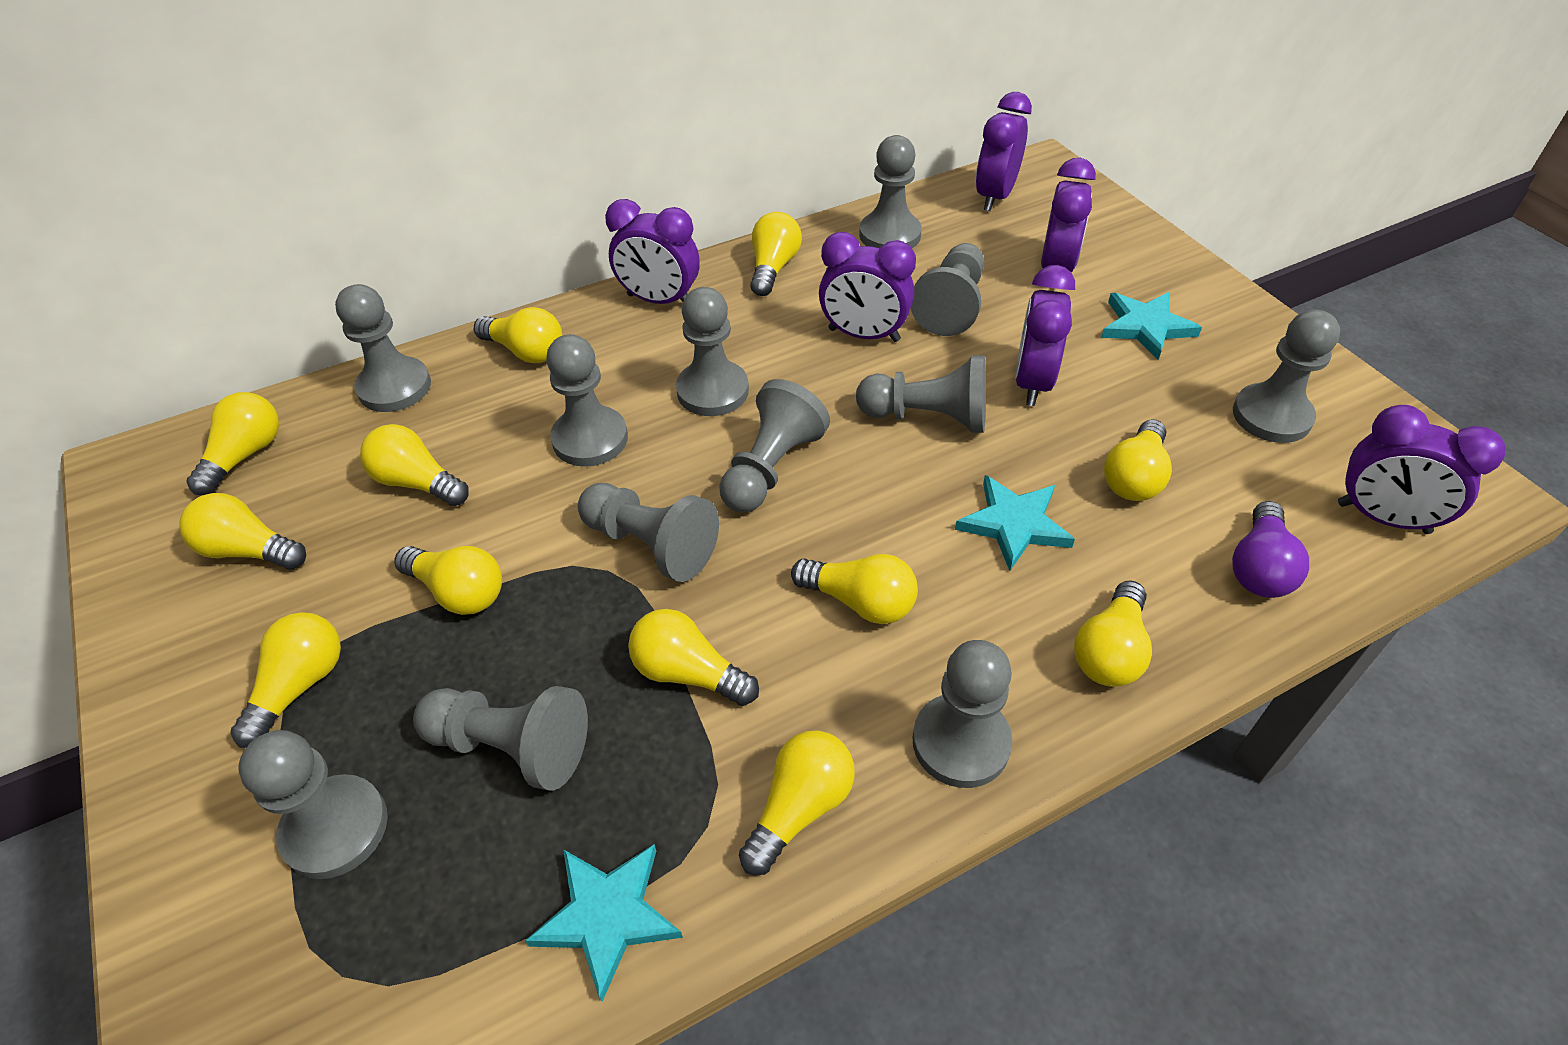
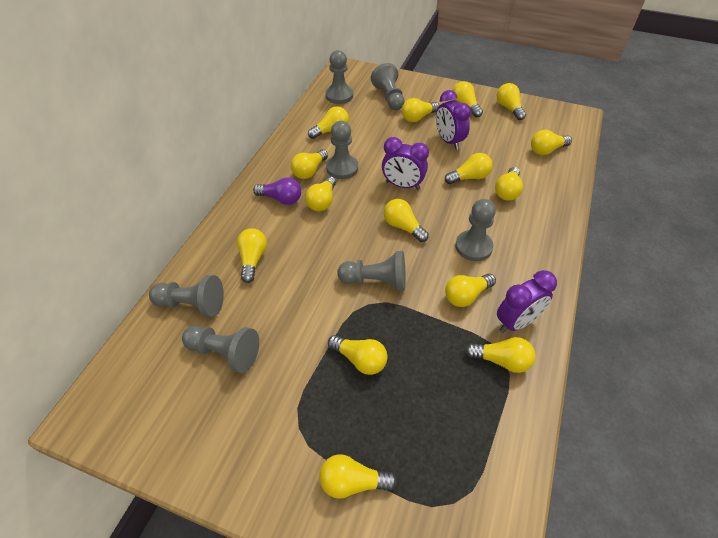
grey pawn: [239,730,388,879] [335,284,431,412] [413,686,588,791] [546,334,628,467] [578,483,719,582] [676,287,749,416] [719,379,830,513] [856,355,986,433] [859,135,922,248] [911,243,984,336] [912,640,1012,788] [1233,310,1340,443] = 12 -> [149,275,224,317] [182,325,259,373] [325,50,353,104] [326,121,358,179] [337,251,406,291] [371,63,405,110] [455,199,496,261] = 7
purple clock: [605,199,700,304] [819,232,916,342] [976,92,1032,211] [1015,265,1075,406] [1041,158,1096,272] [1338,405,1505,534] = 6 -> [382,137,429,190] [436,90,471,150] [497,270,557,333] = 3
turquoise star: [525,844,683,1002] [955,475,1075,571] [1101,292,1202,360] = 3 -> none = 0
yellow light bulb: [179,493,306,569] [186,392,279,496] [230,612,341,748] [360,424,469,506] [394,546,502,615] [474,307,562,363] [628,609,759,706] [739,730,854,875] [750,212,802,296] [791,554,918,624] [1074,580,1152,687] [1104,419,1172,501] = 12 -> [237,228,267,283] [291,149,328,179] [305,176,336,211] [308,106,349,139] [319,454,397,499] [328,335,388,375] [384,199,429,242] [402,98,439,122] [445,153,493,184] [445,274,496,307] [452,81,483,118] [465,337,535,373] [495,167,523,201] [497,83,526,120] [531,130,572,155] = 15

